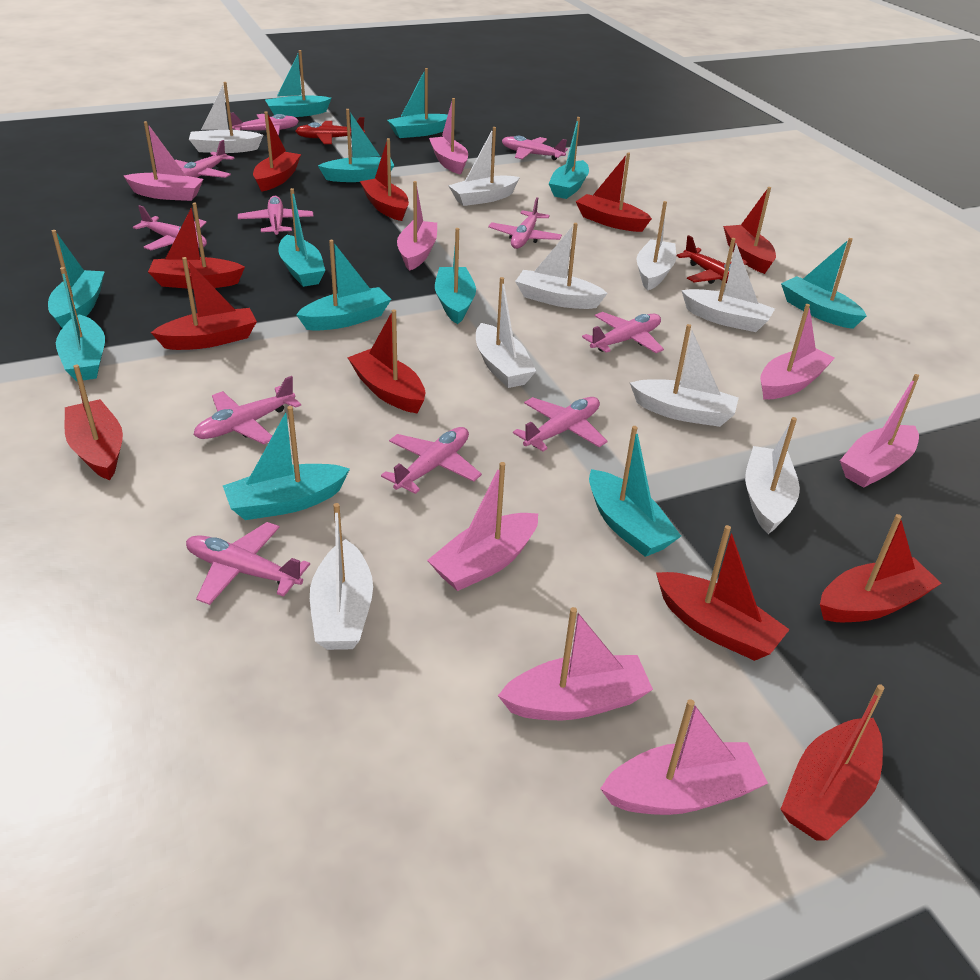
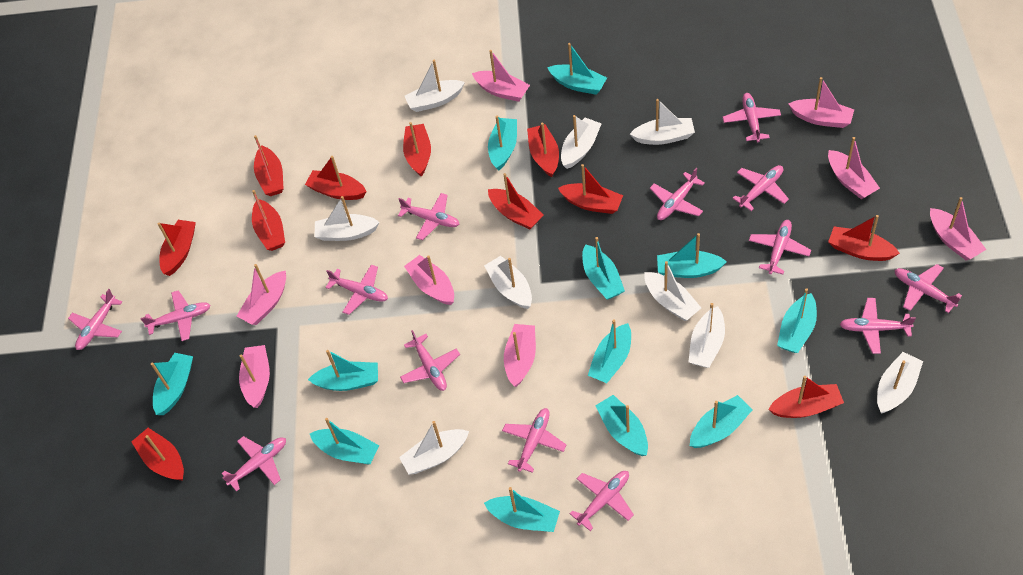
pink plane: [133,205,207,250] [175,140,235,180] [186,522,310,605] [193,376,301,444] [230,112,299,136] [238,196,313,236] [381,427,482,494] [488,197,562,249] [502,136,568,160] [513,397,607,451] [582,312,664,353] = 11 -> [68,289,122,350] [140,290,210,341] [221,436,286,492] [325,265,388,315] [398,193,459,240] [400,330,460,391] [502,408,566,473] [570,471,634,531] [650,168,705,220] [722,93,781,142] [732,165,789,211] [749,220,811,275] [840,298,916,354] [895,264,962,313] = 14
red plane: [295,117,365,144] [677,235,748,284] = 2 -> none = 0

